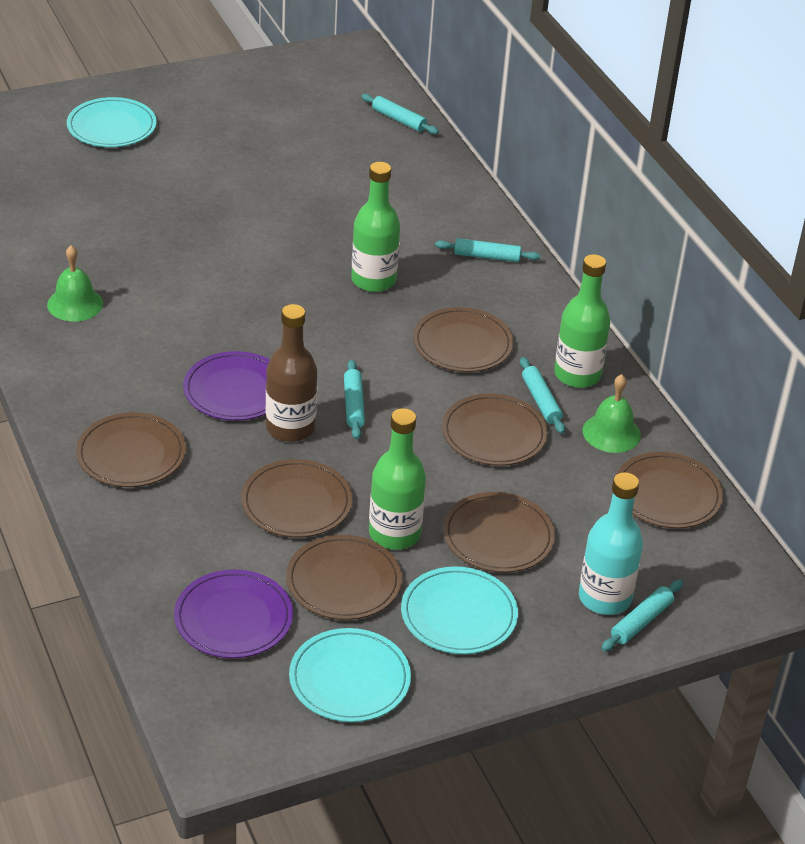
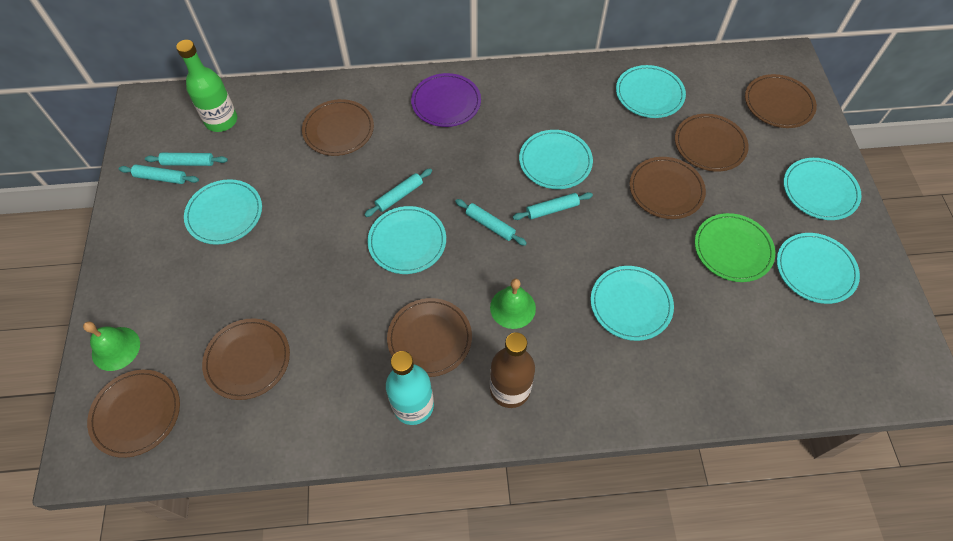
green bottle: [351,162,400,292] [369,408,426,550] [554,254,610,388] = 3 -> [176,40,237,132] = 1
green plate: none = 0 -> [695,213,775,282] = 1
purple plate: [174,569,293,658] [183,351,270,420] = 2 -> [411,73,481,127] = 1
turquoise plate: [67,97,157,147] [289,628,411,722] [401,566,518,654] = 3 -> [184,179,262,245] [367,206,446,274] [519,130,593,189] [591,266,674,341] [616,65,686,118] [777,233,860,304] [784,158,862,220] = 7

